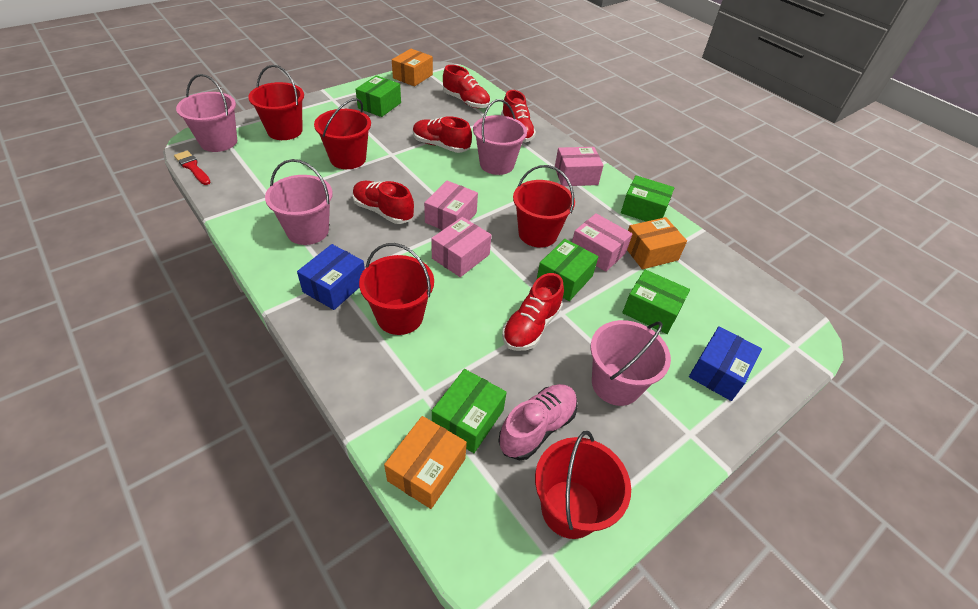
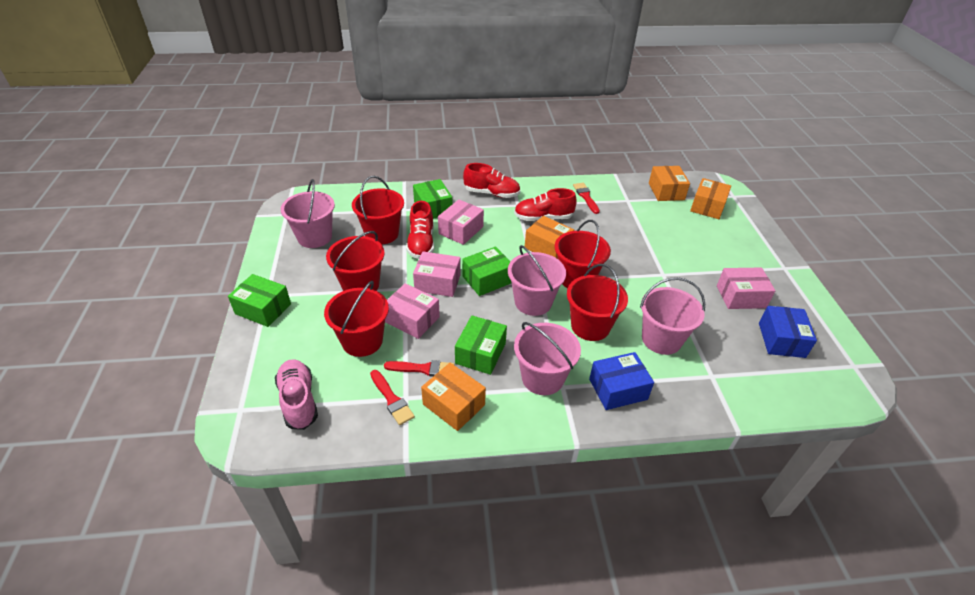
green box: [356,75,401,117] [432,369,507,453] [537,239,598,301] [621,175,674,221] [622,269,690,334] = 5 -> [228,274,291,327] [413,179,452,219] [455,316,507,375] [462,247,511,296] = 4
orange box: [384,416,467,509] [392,49,433,86] [627,217,687,269] = 3 -> [421,363,486,431] [525,216,574,259] [649,166,690,201] [690,178,731,219] = 4
red brush: [174,151,211,185] = 1 -> [370,370,415,425] [384,360,455,377] [573,183,600,214] = 3
red shoe: [352,181,414,224] [413,116,472,153] [443,65,490,108] [501,90,536,142] [502,273,564,351] = 5 -> [406,201,434,259] [463,163,520,198] [514,188,577,221] = 3

